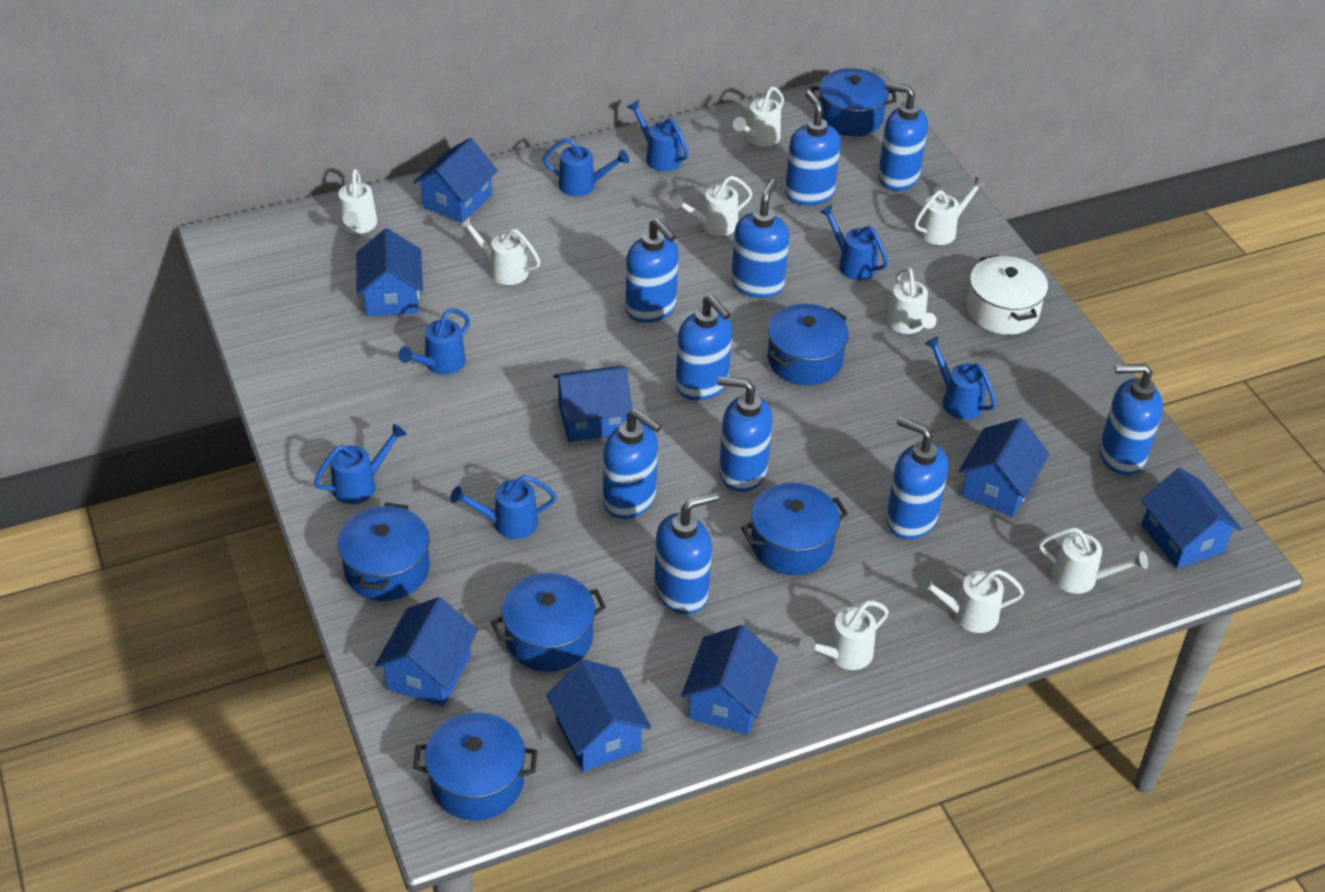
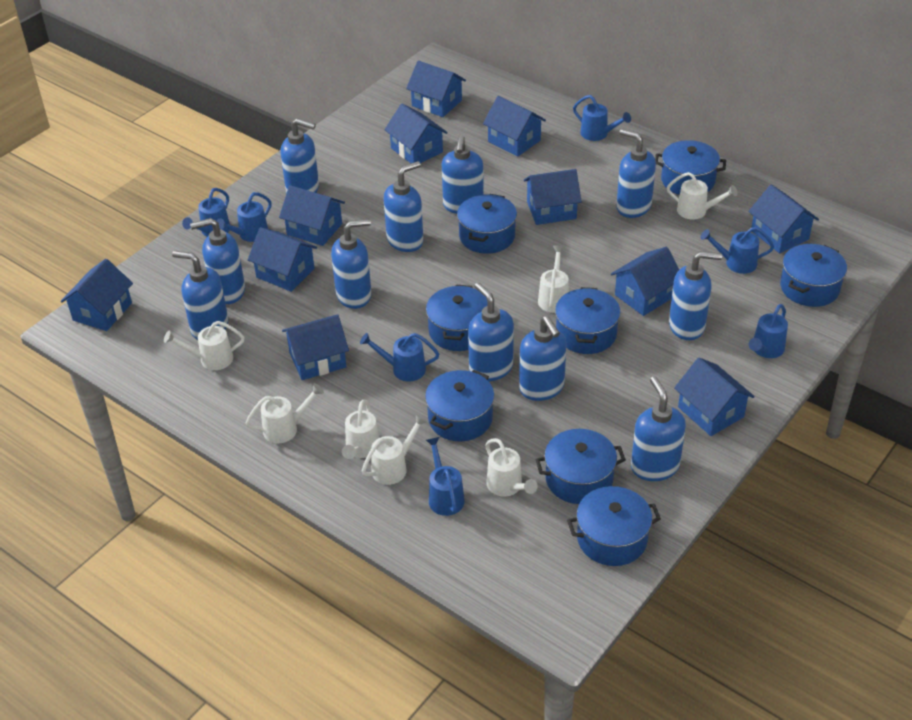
blue house: [356,228,423,317] [374,597,478,706] [413,138,498,223] [546,660,651,772] [553,366,633,442] [681,625,778,735] [958,418,1050,517] [1141,468,1242,569] = 8 -> [61,259,133,331] [248,227,317,292] [279,185,345,246] [282,314,349,380] [384,103,448,163] [406,61,466,117] [483,96,546,157] [524,169,582,225] [611,247,679,316] [674,358,755,436] [748,185,819,253] = 11
blue pot: [338,503,430,601] [413,712,537,820] [491,573,606,672] [741,483,848,575] [768,304,849,385] [811,68,897,136] = 6 -> [425,370,494,441] [426,285,487,351] [457,194,517,254] [535,429,626,504] [555,287,620,354] [567,486,661,566] [655,140,726,195] [780,244,847,307] = 8
blue soap dispenser: [603,409,662,519] [626,219,679,323] [654,492,719,614] [676,295,732,401] [718,376,773,492] [731,179,790,298] [785,90,841,205] [878,82,928,191] [886,416,948,539] [1099,364,1163,475] = 10 -> [172,251,228,340] [190,218,245,304] [280,118,319,193] [331,219,372,309] [384,161,423,252] [442,135,484,214] [468,283,514,381] [519,316,566,401] [616,129,656,218] [631,376,686,481] [669,251,722,340] = 11
white pot: [967,255,1048,335] = 1 -> none = 0
white watering can: [339,169,377,234] [459,216,541,285] [672,176,753,236] [733,87,784,147] [799,601,889,670] [886,267,937,334] [914,176,986,245] [918,569,1024,633] [1039,528,1148,594] = 9 -> [164,321,244,370] [246,383,324,443] [342,400,379,459] [362,414,427,485] [485,438,538,496] [538,246,569,313] [667,172,738,220] = 7

